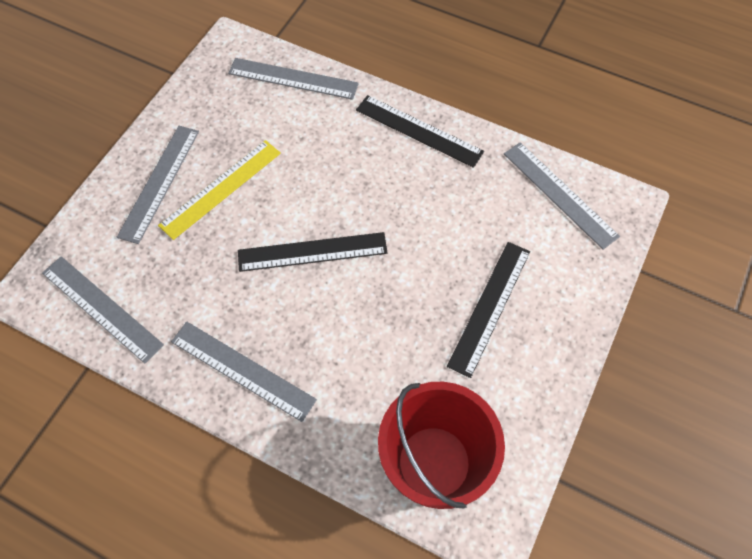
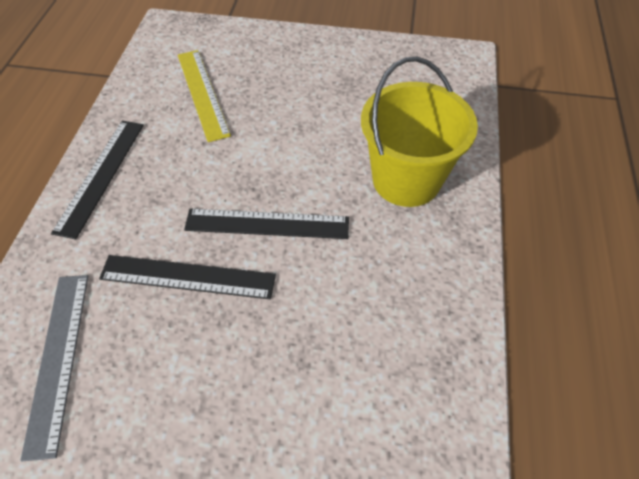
grey ruler: [42,256,164,364] [117,126,199,244] [171,322,317,422] [228,58,359,100] [504,142,620,249] = 5 -> [20,275,88,461] = 1
red bucket: [378,382,505,509] = 1 -> none = 0
yellow bucket: none = 0 -> [361,57,478,207] = 1

